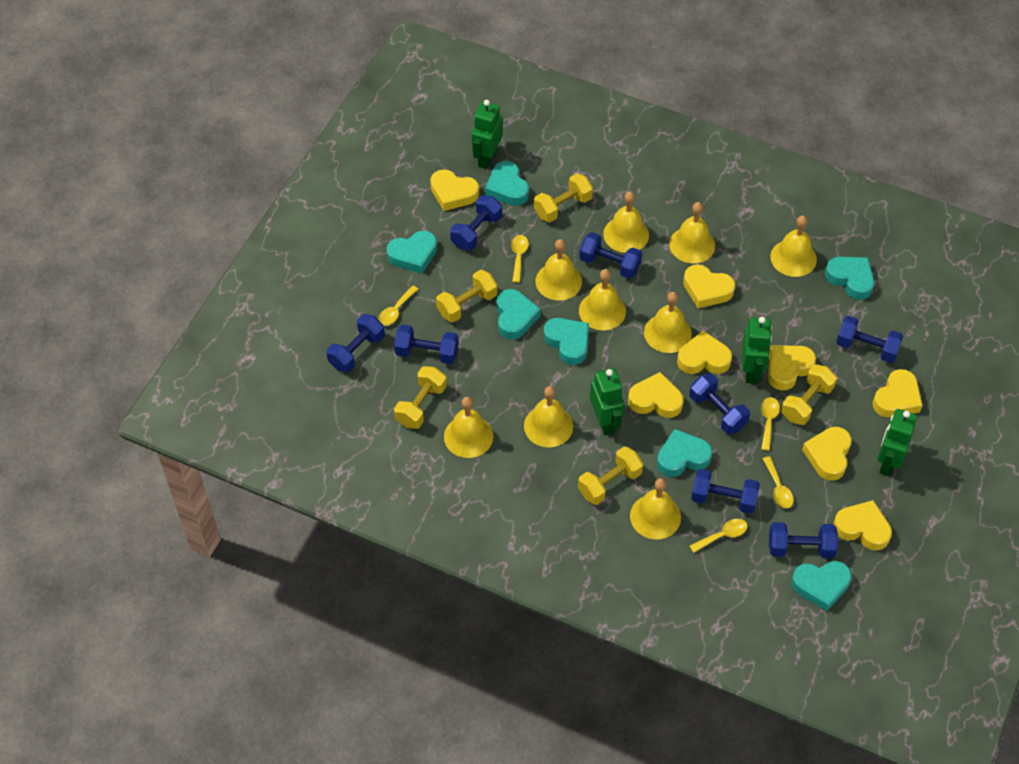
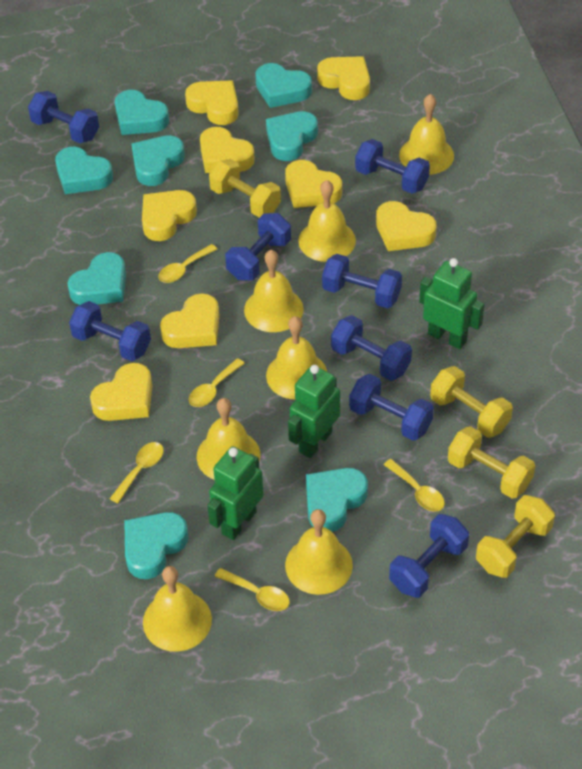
green robot: [472,100,503,169] [590,368,624,436] [742,317,772,384] [877,409,917,476] = 4 -> [207,446,264,540] [288,365,340,458] [419,258,485,349] = 3
turquoise heart: [386,231,437,274] [485,161,529,206] [496,289,541,339] [544,318,589,365] [657,429,712,477] [791,561,852,611] [825,257,874,300] = 7 -> [55,147,113,194] [67,252,126,305] [115,90,169,135] [124,512,188,579] [132,135,185,186] [255,63,312,108] [266,111,318,161] [306,468,368,532] = 8
yellow bell: [444,397,494,458] [524,386,573,447] [535,239,582,301] [579,269,626,330] [603,192,649,253] [630,478,681,539] [644,292,692,353] [669,202,715,263] [770,215,817,277] = 9 -> [143,566,212,652] [197,398,260,480] [244,250,304,332] [266,316,327,400] [285,509,353,595] [298,180,356,262] [399,94,454,175] = 7
yellow dumbbell: [394,366,447,429] [436,270,498,323] [534,173,593,222] [578,446,643,505] [781,364,837,425] = 5 -> [209,159,281,218] [430,366,513,438] [448,426,535,499] [476,495,555,578] = 4

